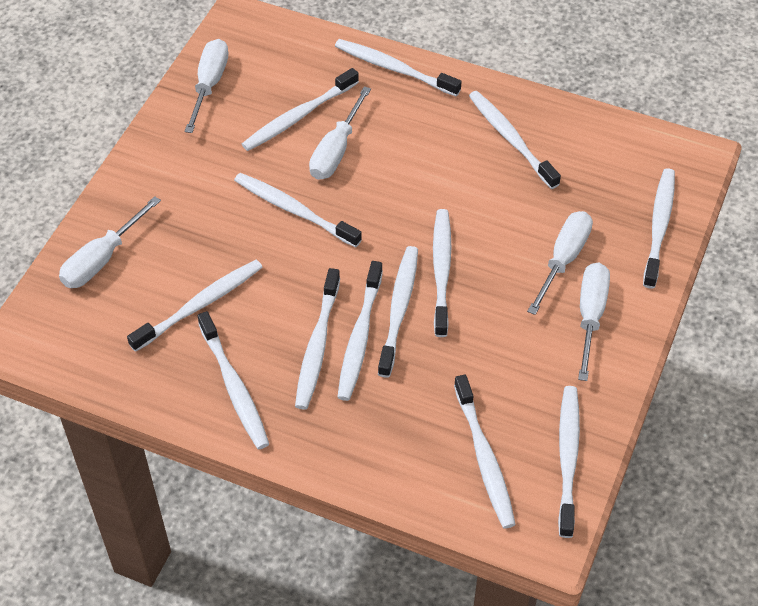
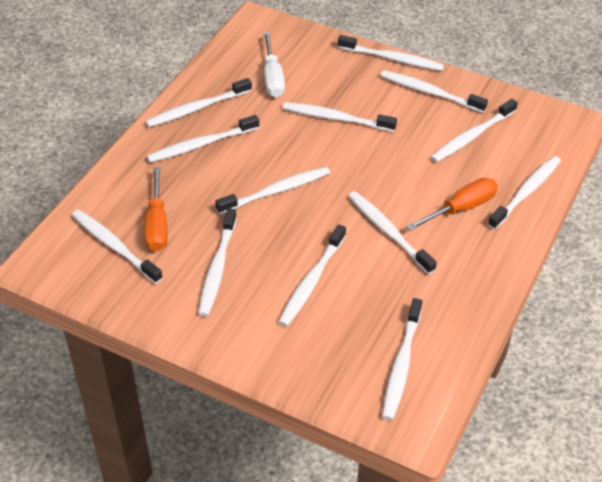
orange screwdriver: none = 0 -> [145,167,168,252] [406,178,498,231] = 2
white screwdriver: [59,196,161,288] [185,39,229,133] [309,86,371,180] [527,211,593,315] [578,263,610,381] = 5 -> [263,32,285,98] = 1

